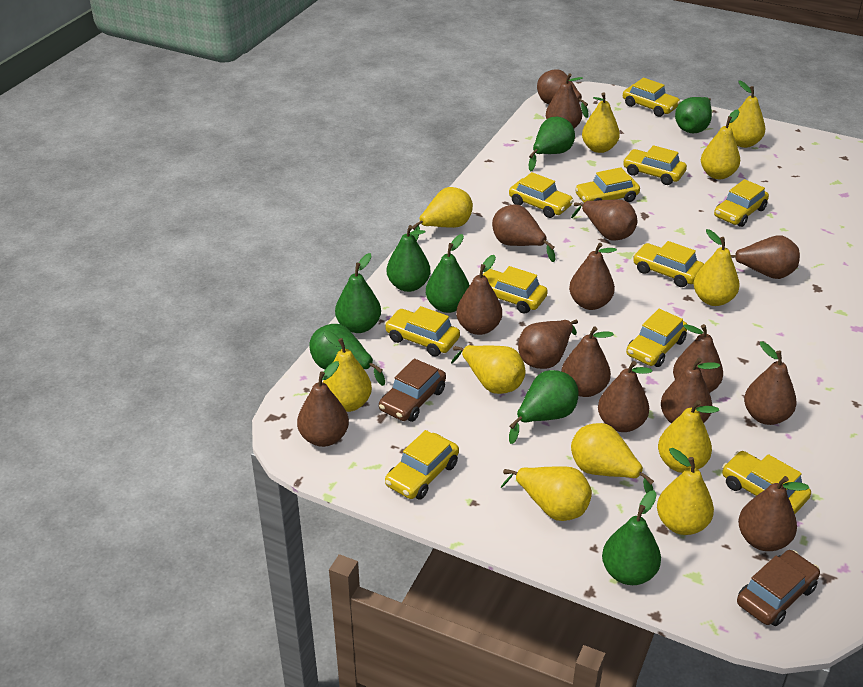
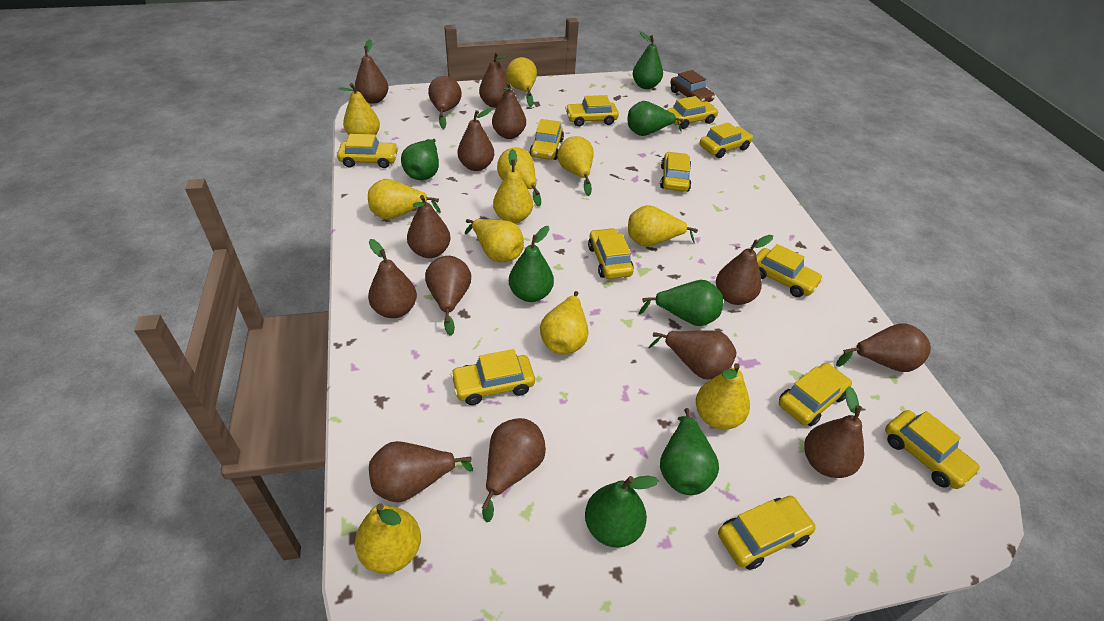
brown car: [379,358,446,422] [737,550,820,626] = 2 -> [670,70,715,102] = 1
brown pear: [297,361,349,447] [456,255,502,335] [492,204,555,262] [518,319,578,369] [537,69,589,118] [546,73,583,129] [561,326,614,397] [569,243,617,310] [571,199,637,241] [598,361,652,432] [661,358,720,423] [673,324,723,393] [731,235,800,279] [738,476,809,551] [744,341,797,425] = 15 -> [355,39,389,104] [368,239,417,318] [369,441,473,503] [407,195,451,258] [425,256,471,336] [428,76,462,129] [457,108,494,171] [479,52,511,108] [482,418,546,522] [492,82,526,139] [648,331,736,379] [716,235,773,305] [804,386,864,478] [836,323,931,372] = 14
green pear: [309,324,385,386] [335,253,381,333] [387,225,431,292] [426,234,470,313] [509,370,578,444] [529,117,575,171] [602,490,661,585] [675,97,712,133] = 8 -> [401,139,439,180] [509,226,554,302] [585,476,659,548] [628,101,684,136] [633,32,663,89] [639,280,723,326] [660,408,719,495] = 7
yellow car: [385,306,460,356] [385,430,459,500] [483,266,548,314] [509,172,574,218] [575,167,640,203] [623,78,680,117] [623,145,687,185] [626,309,688,367] [633,241,704,287] [714,179,769,227] [722,451,811,514] = 11 -> [337,134,398,168] [450,349,535,405] [529,119,564,160] [565,95,619,126] [588,228,634,279] [660,152,691,192] [667,96,719,129] [700,122,753,158] [718,496,816,570] [756,244,823,297] [779,363,852,426] [885,410,981,489] = 12

